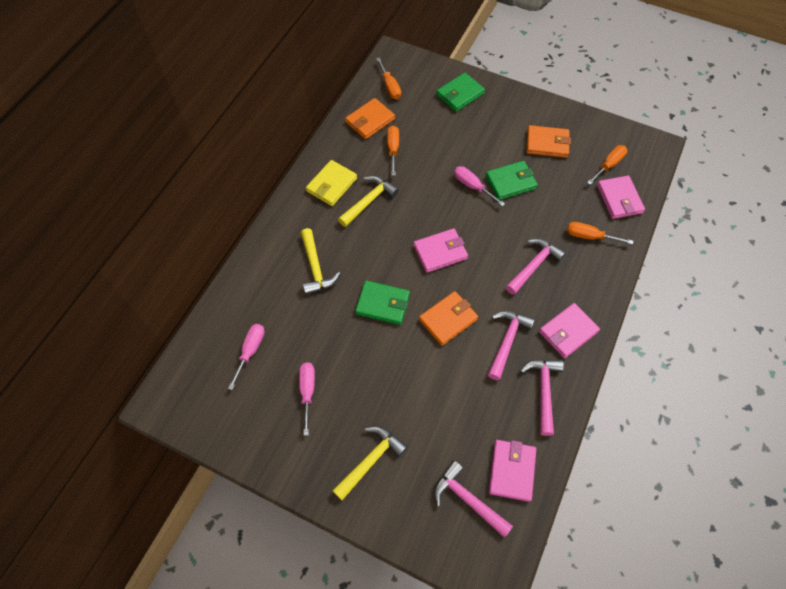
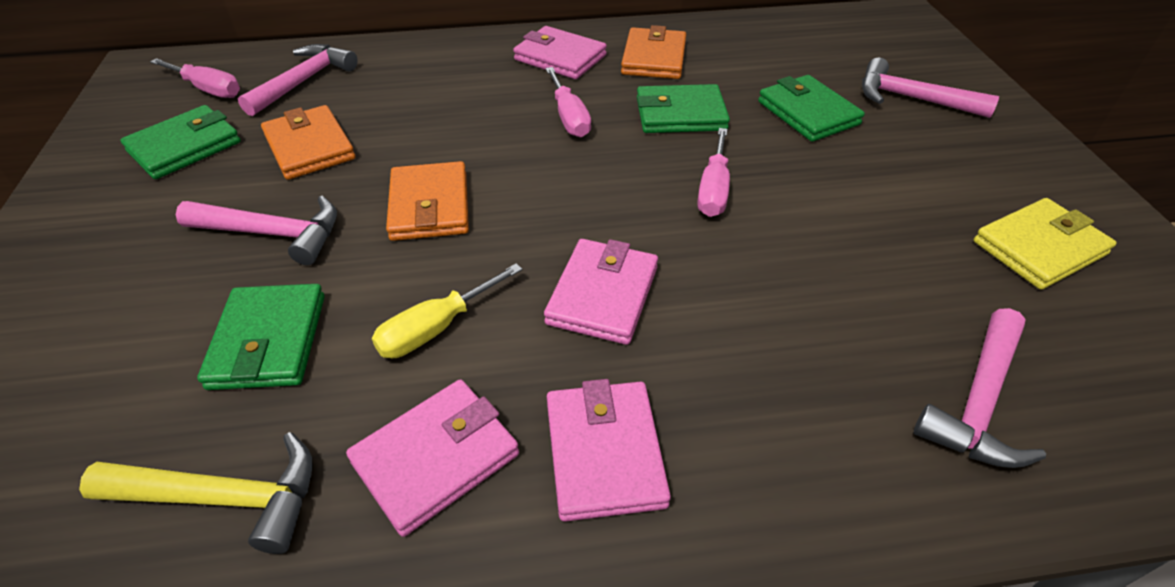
green wallet: [355,280,410,325] [436,73,485,112] [485,161,538,200] = 3 -> [120,105,241,179] [197,284,325,390] [637,84,730,133] [758,75,865,142] = 4
orange screwdriver: [376,57,401,99] [387,126,399,176] [567,222,633,244] [587,145,627,185] = 4 -> none = 0
yellow hammer: [301,228,341,295] [332,426,407,500] [338,176,399,227] = 3 -> [79,432,313,554] = 1
yellow screwdriver: none = 0 -> [372,263,523,358] = 1

